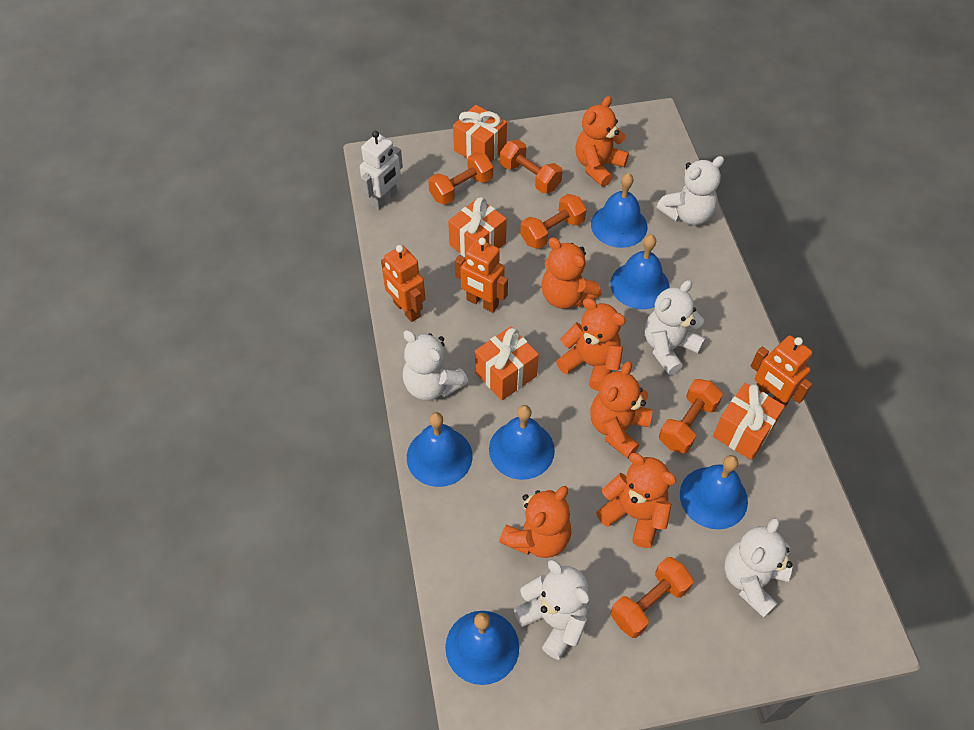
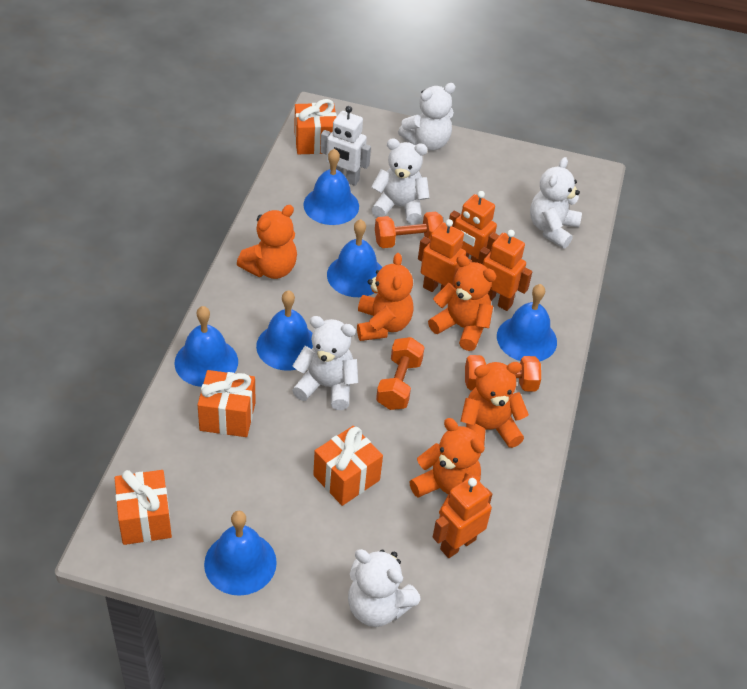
orange dumbbell: [428,152,493,205] [500,140,563,194] [520,194,587,249] [610,557,693,638] [659,379,723,454] = 5 -> [375,212,443,248] [376,337,425,410] [465,355,541,392] = 3
orange robot: [381,245,425,322] [455,238,508,313] [751,335,812,406] = 3 -> [418,219,472,292] [433,476,492,558] [449,191,499,263] [478,230,532,311] = 4
orange teddy bear: [499,486,572,558] [541,237,601,309] [556,298,625,391] [575,96,629,187] [591,361,653,458] [596,453,676,548] = 6 -> [237,205,297,279] [357,253,414,341] [409,418,485,514] [428,255,496,351] [461,362,529,448] = 5

